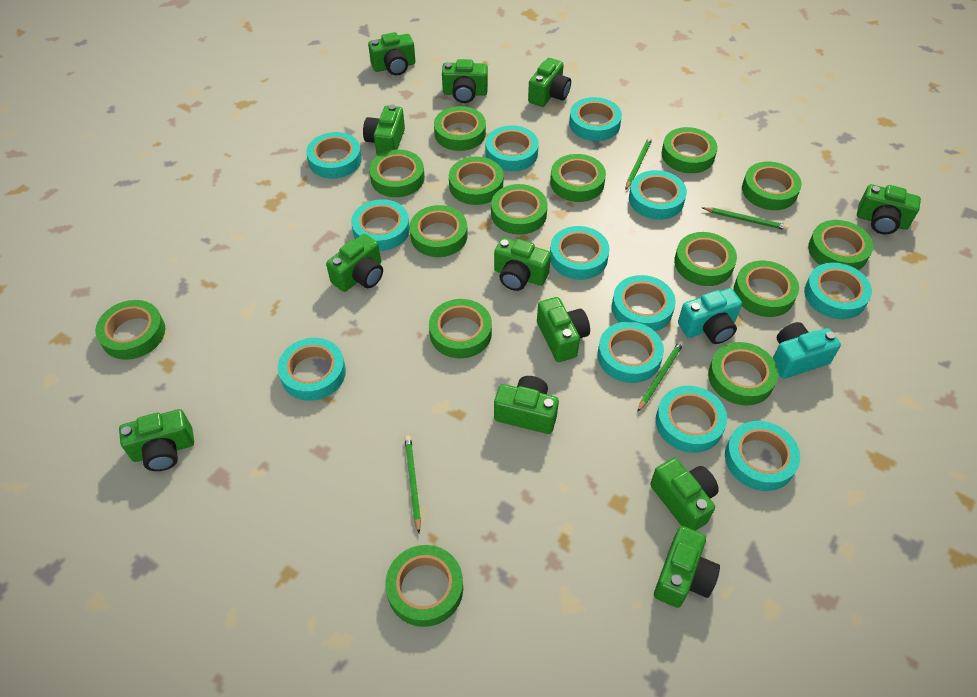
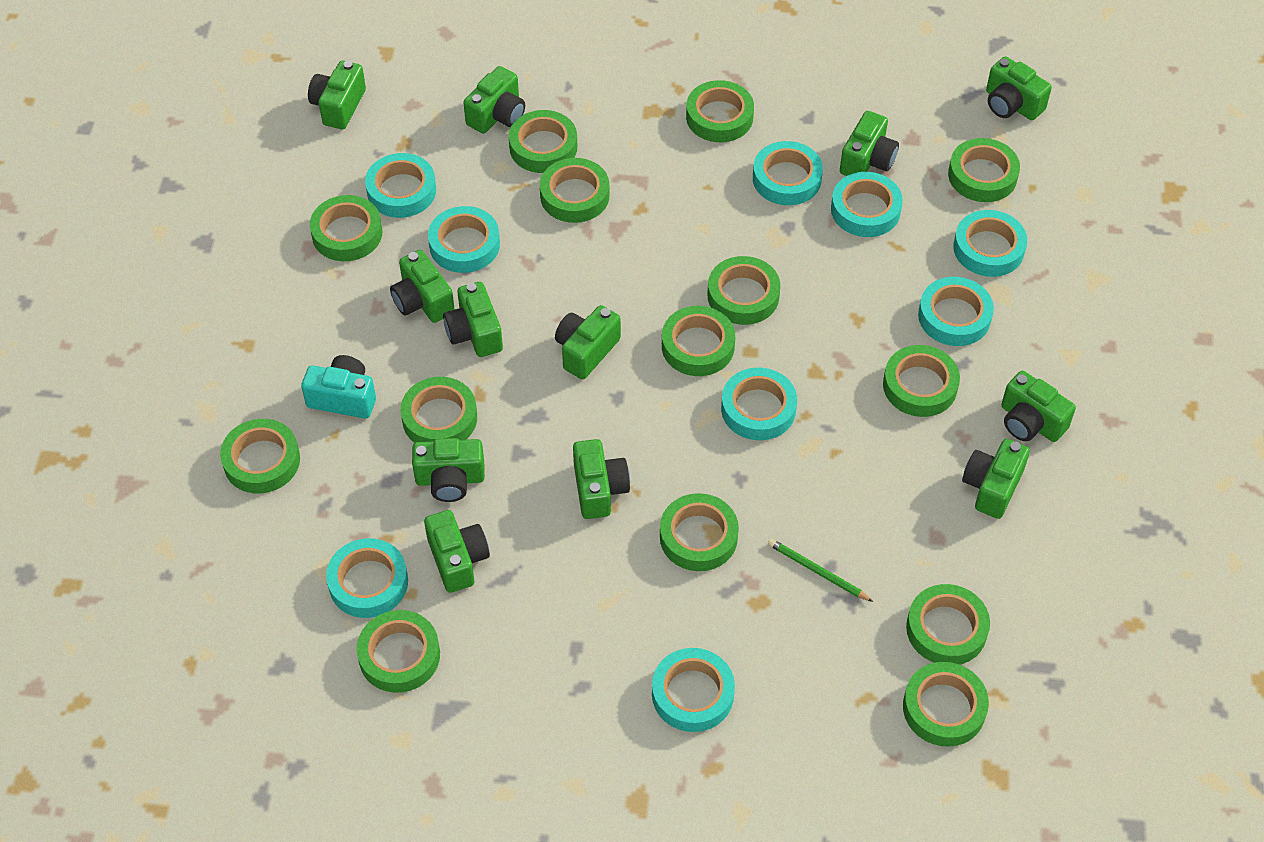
green pencil: [404,436,421,533] [626,137,652,190] [637,341,684,412] [702,207,789,230] = 4 -> [768,539,873,602] = 1
green tape: [95,300,165,360] [369,150,425,197] [385,545,463,627] [410,205,468,257] [429,299,492,358] [434,106,486,151] [449,157,504,205] [491,184,548,235] [550,154,606,202] [662,127,718,173] [674,232,737,286] [708,342,779,405] [734,261,799,317] [742,162,802,210] [808,220,873,270] = 15 -> [220,419,300,493] [310,195,382,261] [357,610,440,693] [400,377,477,443] [509,110,577,173] [540,158,610,223] [660,493,739,571] [662,306,735,376] [686,80,754,142] [707,256,780,325] [883,345,960,417] [903,662,989,747] [906,584,990,665] [948,138,1020,202] = 14
turquoise camera: [678,288,742,344] [773,322,841,379] = 2 -> [301,355,376,419] = 1
turquoise tape: [278,338,346,401] [306,132,362,179] [351,199,410,251] [486,125,539,172] [550,226,610,280] [569,97,622,141] [598,321,664,383] [612,275,676,331] [629,170,687,220] [656,386,727,453] [725,421,800,491] [804,263,872,319] = 12 -> [326,538,408,618] [365,153,436,218] [428,206,500,273] [652,648,735,732] [721,367,797,440] [753,141,823,205] [831,172,903,237] [918,277,994,346] [953,210,1027,277] = 9

